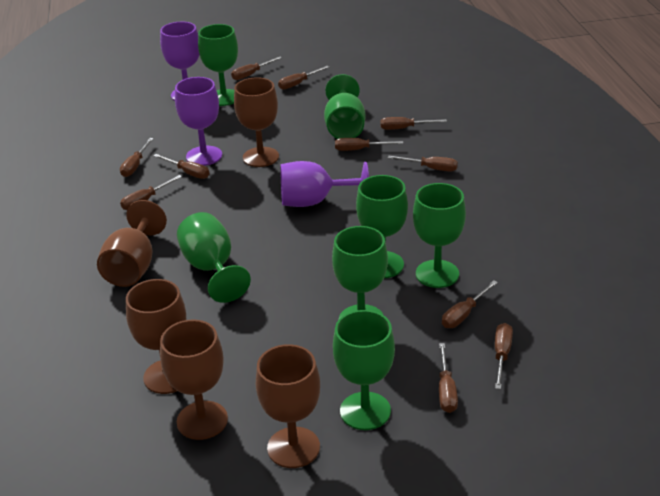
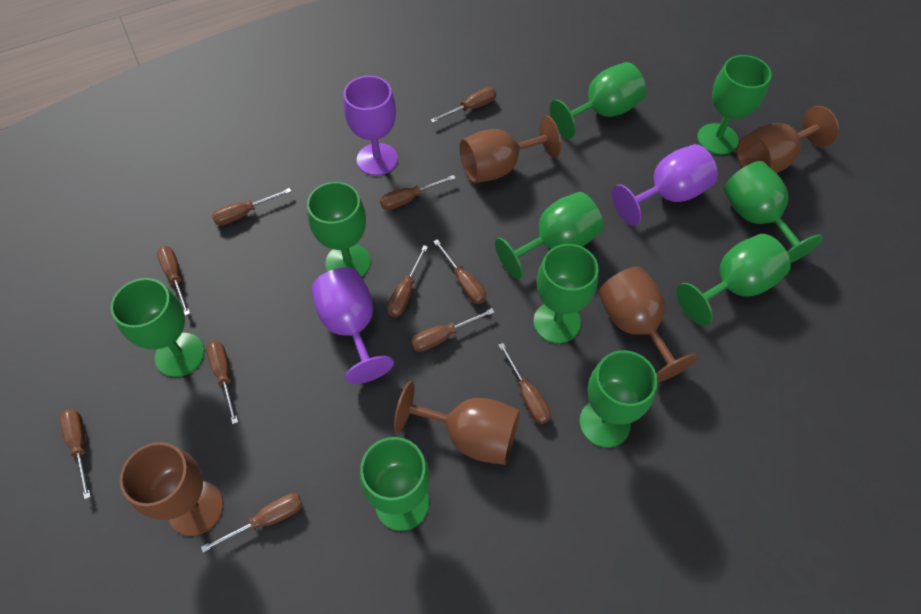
green goblet: [177,212,251,303] [198,24,238,106] [324,74,365,139] [332,226,388,319] [333,310,395,430] [356,175,408,278] [413,183,466,288] = 7 -> [110,278,205,377] [307,182,371,277] [360,437,430,531] [495,192,603,280] [534,244,598,343] [550,62,646,139] [579,350,658,448] [676,234,791,326] [697,55,772,155] [724,161,823,263] = 10

